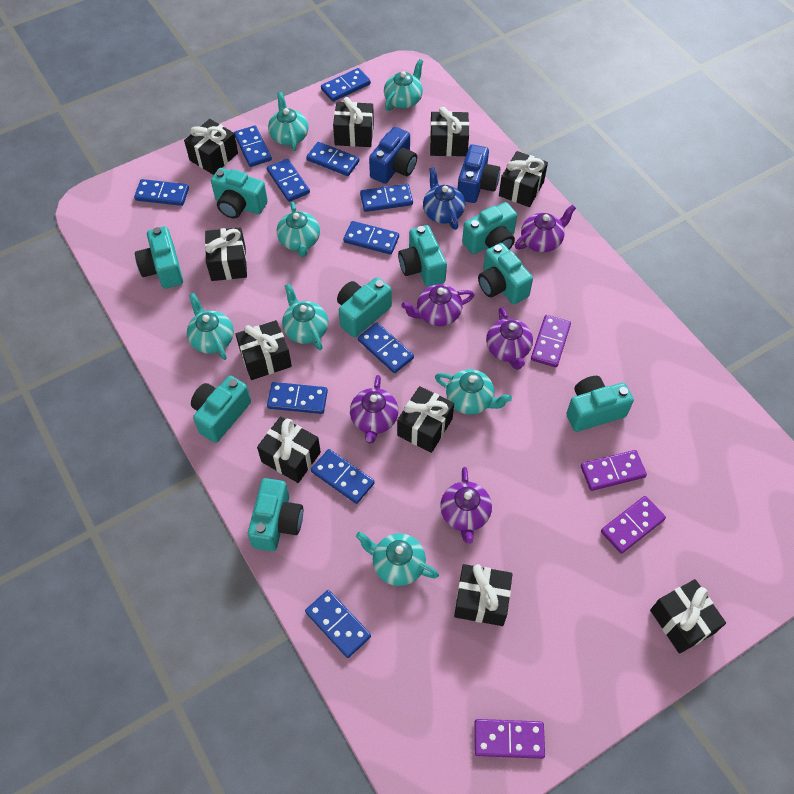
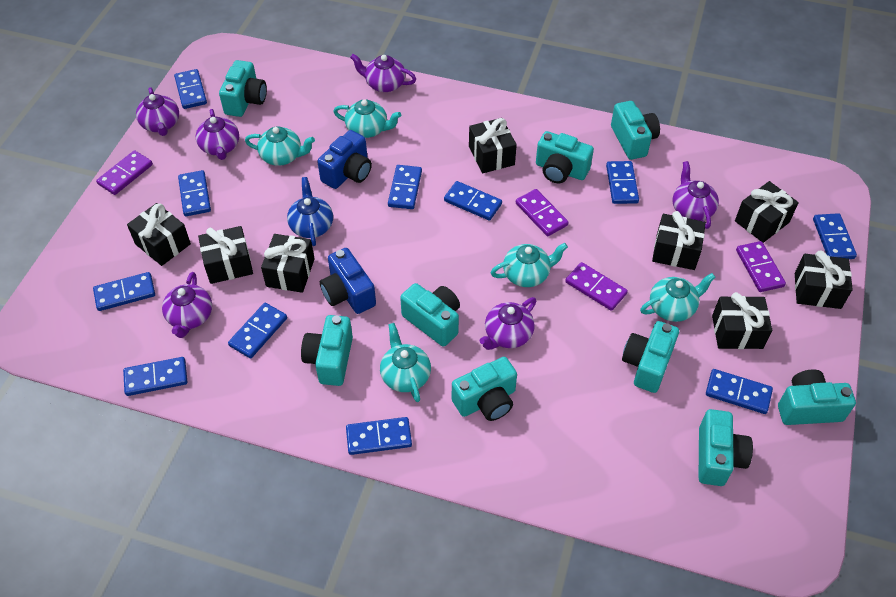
black gift: [184,119,238,175] [205,227,247,281] [235,320,292,380] [257,416,321,483] [333,97,374,147] [397,386,454,453] [430,107,469,156] [454,564,512,626] [499,151,548,207] [650,579,726,654] = 10 -> [127,203,191,266] [198,226,253,284] [261,234,315,293] [469,118,517,173] [652,211,706,270] [712,292,772,349] [735,181,799,243] [795,250,853,309] = 8
purple teapot: [350,375,398,444] [401,284,474,326] [440,467,492,544] [486,307,533,370] [515,205,576,252] = 5 -> [136,87,179,136] [162,272,212,338] [196,109,239,160] [350,54,416,92] [480,297,536,350] [673,161,719,229] = 6
turquoise teapot: [187,293,234,360] [268,92,308,151] [277,202,320,257] [282,283,328,350] [356,532,439,586] [384,59,423,111] [435,369,512,415] = 7 -> [245,127,315,166] [333,99,401,138] [380,323,431,402] [491,243,568,287] [640,273,716,322] = 5

